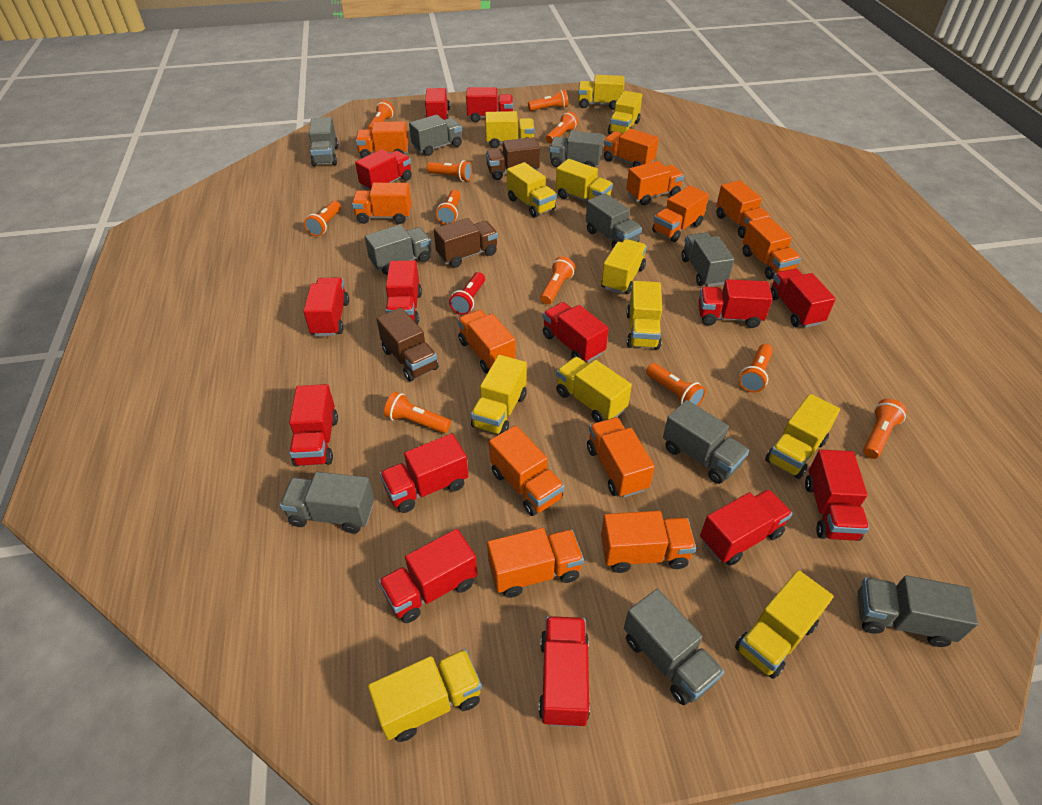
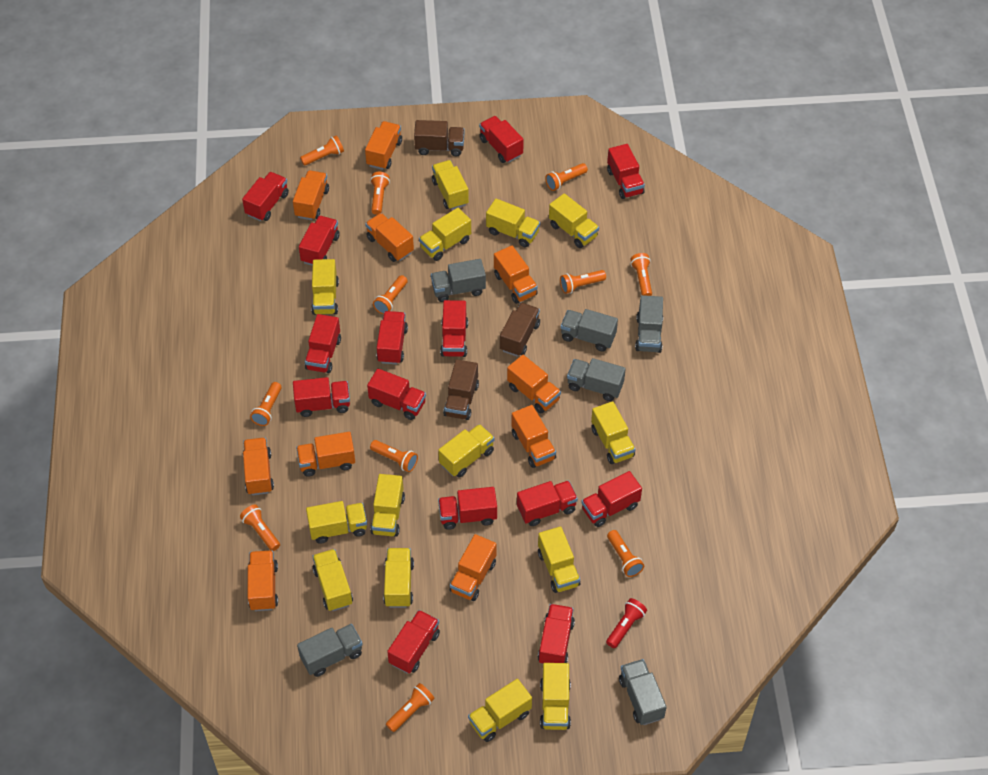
grey truck: [280,472,374,534] [309,117,339,166] [365,224,431,275] [409,115,462,156] [549,131,603,167] [586,193,642,248] [624,589,724,705] [663,400,749,484] [681,233,734,287] [857,575,978,647] = 10 -> [297,624,363,677] [431,259,486,302] [561,309,618,352] [567,358,626,401] [619,659,667,725] [635,295,663,353] = 6
orange truck: [352,183,412,224] [356,121,408,158] [458,310,516,373] [487,528,584,598] [489,426,565,516] [587,417,655,498] [601,511,696,573] [604,128,659,167] [626,161,684,205] [652,185,709,242] [716,180,771,238] [743,217,801,279] = 12 -> [243,438,274,495] [248,550,278,611] [293,170,329,220] [296,432,355,477] [365,121,402,170] [365,213,414,262] [450,534,496,601] [494,246,538,304] [507,355,561,413] [511,405,556,468] = 10
yellow truck: [368,649,482,742] [471,355,527,434] [485,111,535,148] [507,162,557,218] [556,159,613,202] [556,357,632,422] [578,75,625,110] [601,239,647,294] [608,91,642,134] [626,281,662,350] [735,570,833,679] [765,394,840,479] = 12 -> [306,501,367,544] [311,259,339,315] [312,549,353,611] [370,474,405,537] [383,548,414,608] [419,208,471,261] [432,160,469,210] [438,424,495,478] [468,679,532,742] [486,199,540,247] [538,526,580,593] [540,663,571,730] [549,193,599,248] [591,401,636,464] = 14

